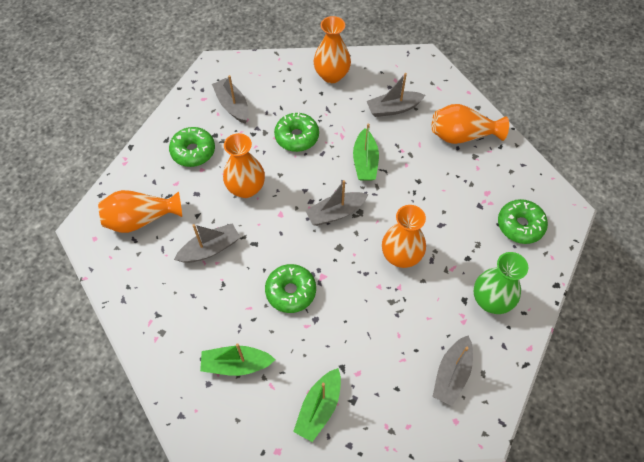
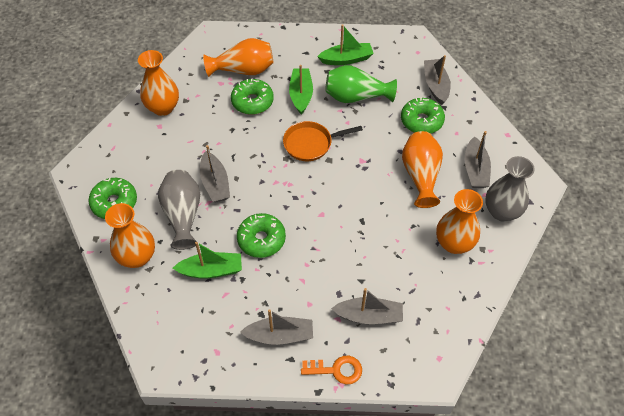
grey vase: none = 0 -> [158,170,200,250] [485,156,535,222] = 2
orange key: none = 0 -> [301,356,362,384] = 1
orange pan: none = 0 -> [283,121,363,161] = 1

